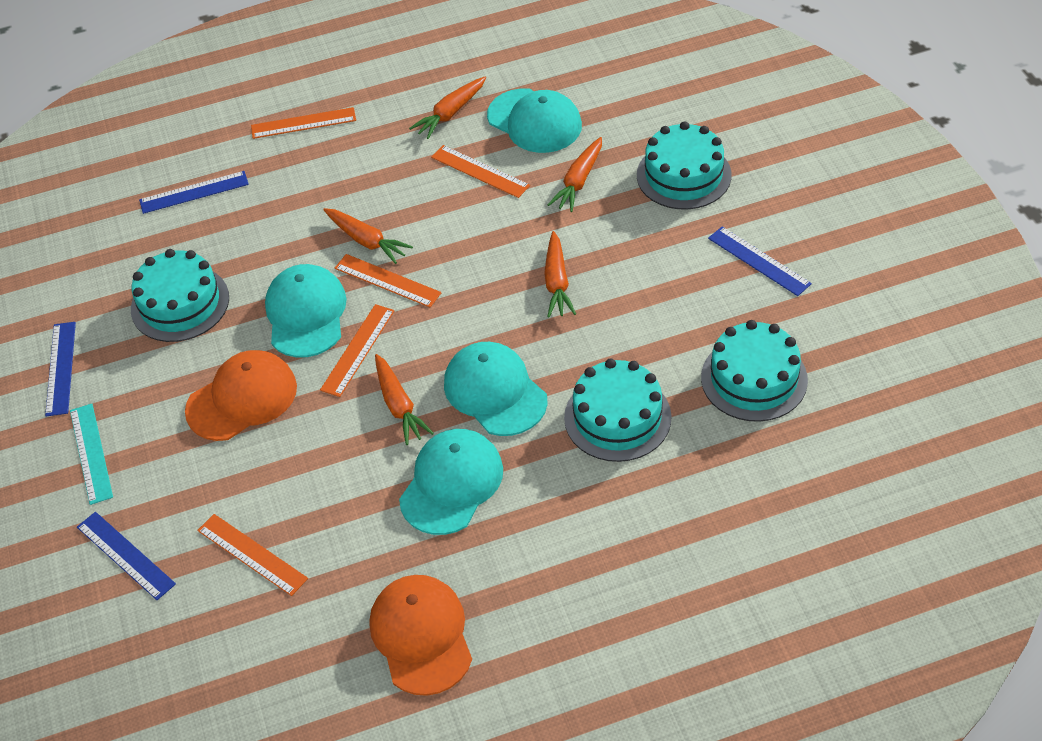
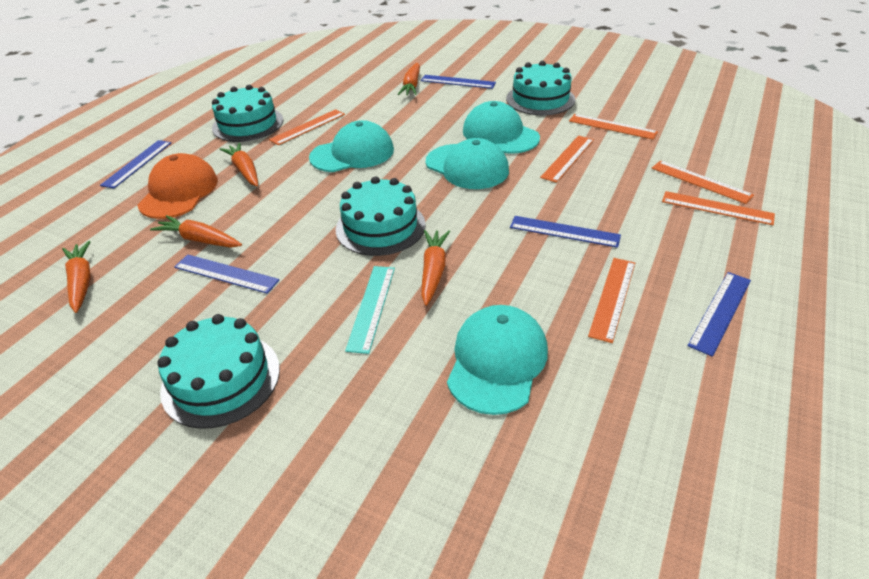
blue ruler: [45,322,76,416] [77,512,176,600] [139,171,249,214] [708,226,812,296] = 4 -> [100,140,171,189] [174,254,279,294] [421,75,496,89] [510,216,621,248] [687,272,751,357] = 5
orange cap: [185,350,297,441] [370,575,472,696] = 2 -> [137,153,218,219] = 1
orange ruler: [197,514,308,596] [251,107,356,139] [320,304,394,397] [335,254,441,307] [431,145,530,198] = 5 -> [269,109,345,145] [540,136,594,183] [569,114,658,140] [588,258,635,343] [652,160,754,204] [662,191,775,225] = 6

